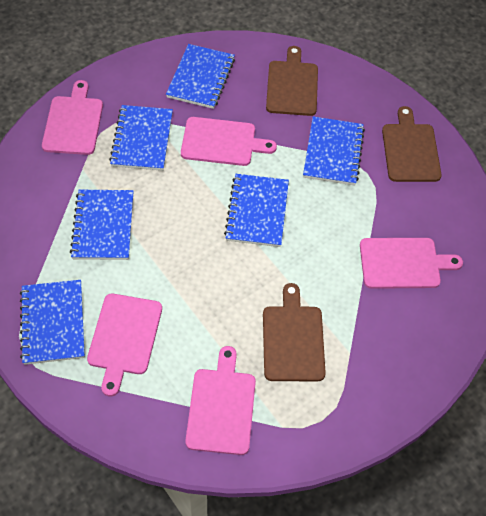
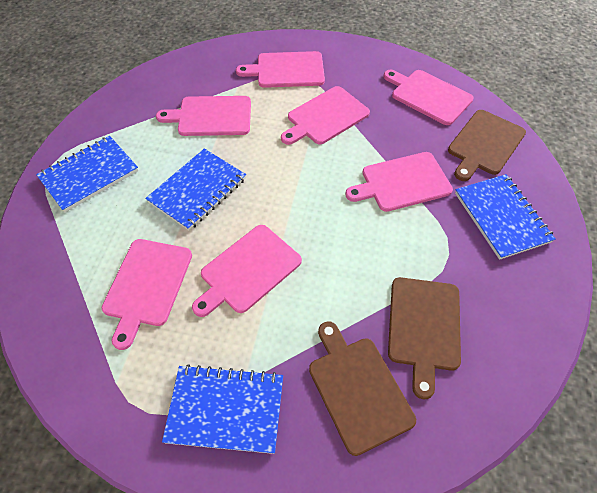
blue notebook: [20,280,85,365] [70,190,133,260] [109,105,173,171] [166,44,235,109] [224,174,289,247] [303,116,365,186] = 6 -> [36,136,139,212] [145,148,246,231] [162,364,283,454] [455,174,555,260] = 4
pink cutting board: [42,80,103,155] [87,294,162,396] [181,117,277,166] [185,346,256,455] [360,238,463,289] = 5 -> [102,239,192,350] [156,96,251,136] [192,225,302,317] [236,51,325,88] [281,86,370,145] [345,152,453,212] [384,70,474,125] = 7

